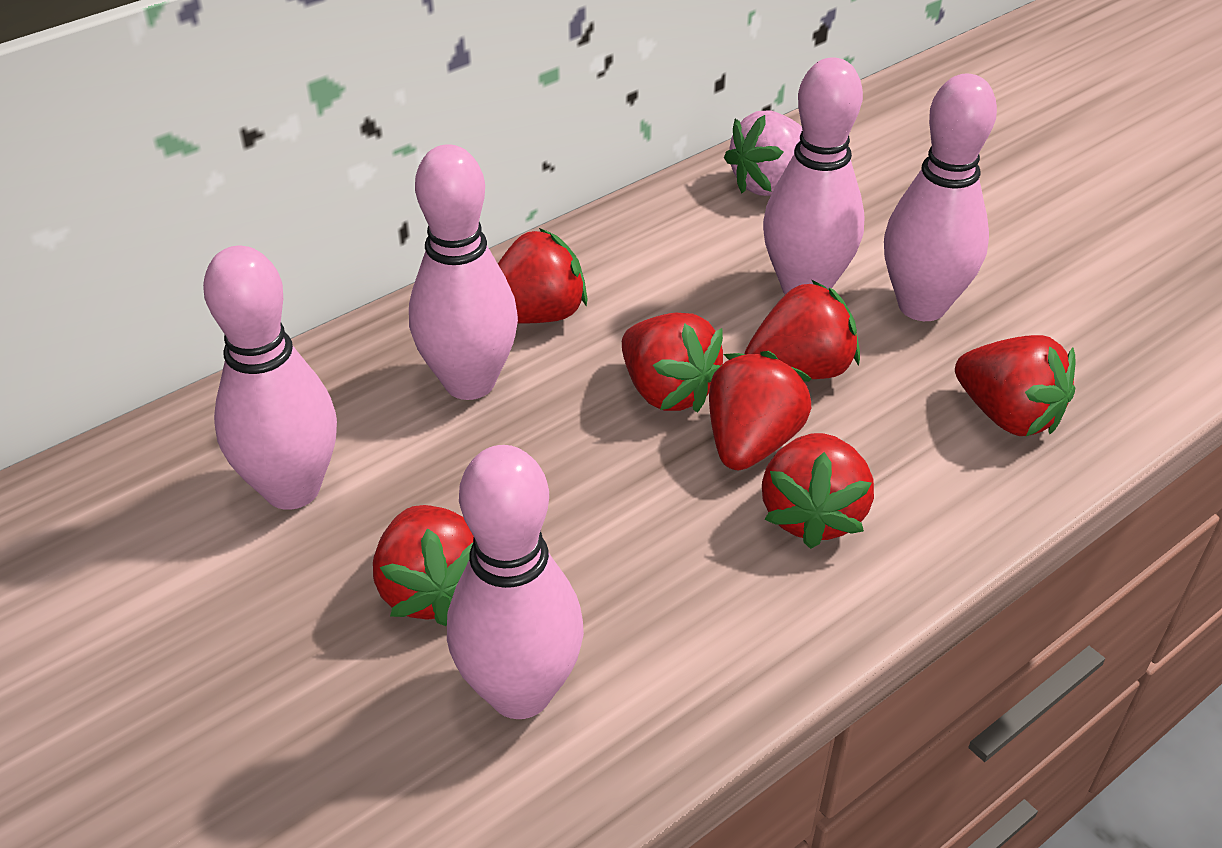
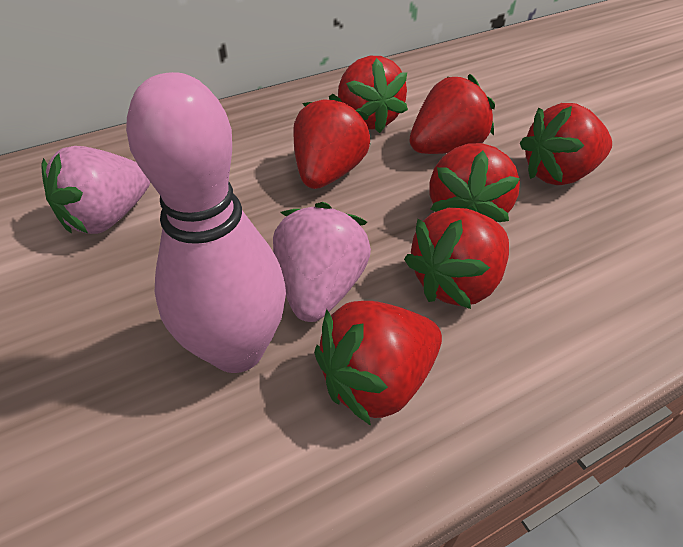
pink bowling pin: [203,246,337,510] [409,144,518,400] [447,445,584,719] [763,57,865,294] [884,74,997,321] = 5 -> [126,72,286,373] = 1
pink strawberry: [724,110,803,196] = 1 -> [41,146,150,234] [273,202,371,322] = 2

